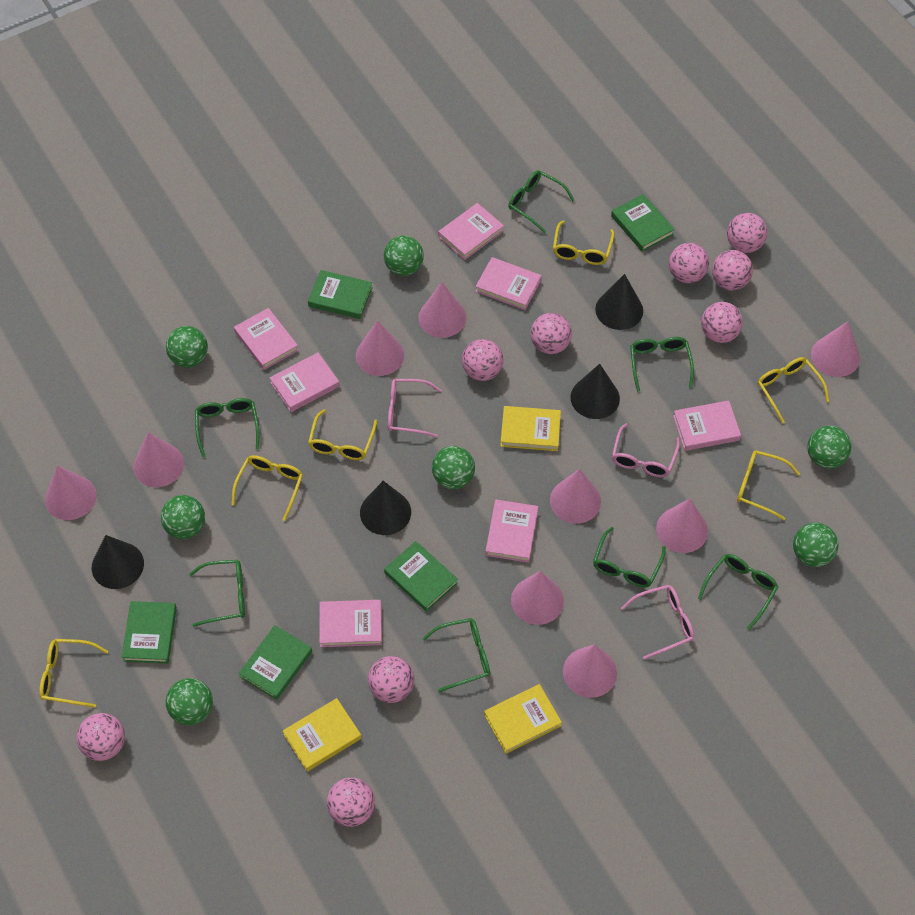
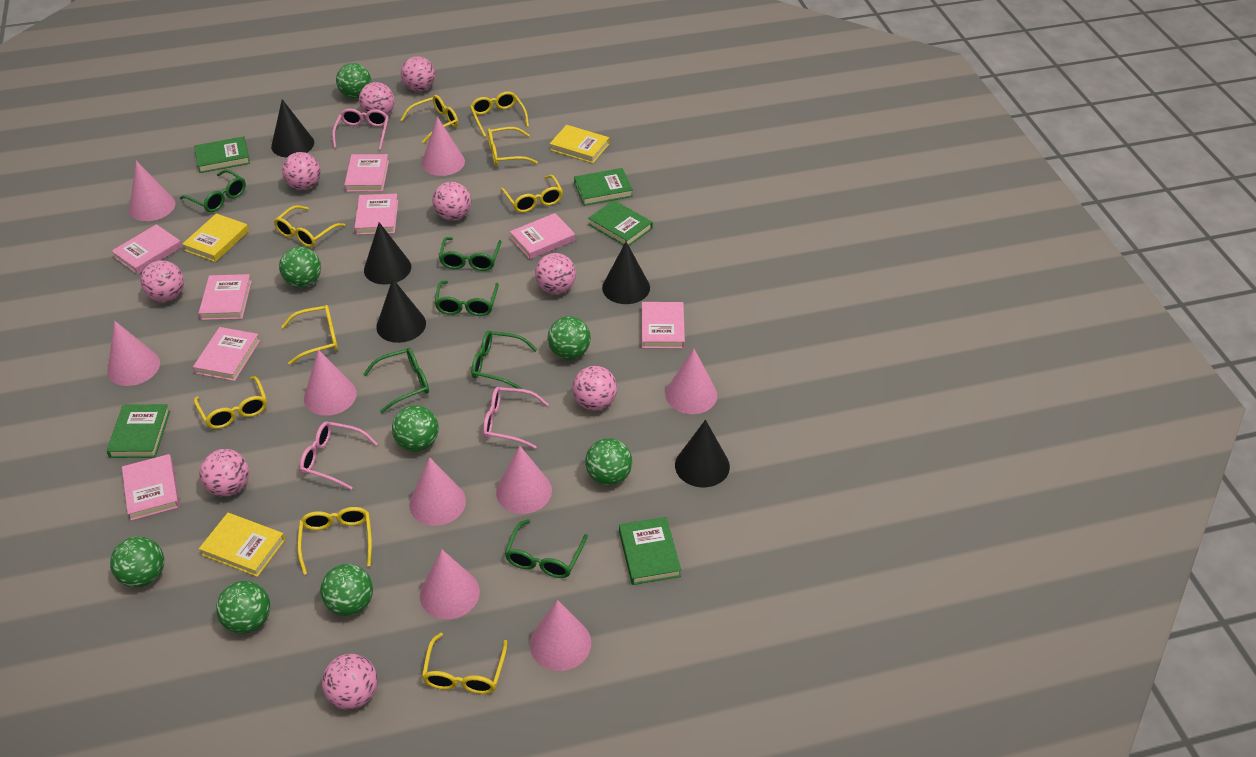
black cone: [92,535,144,589] [360,481,411,535] [570,364,620,419] [595,274,643,330] = 4 -> [271,99,314,157] [364,222,411,285] [376,279,426,343] [602,242,650,304] [675,420,730,487] = 5
green ball: [161,495,205,539] [166,326,208,368] [166,678,213,725] [384,235,424,276] [432,446,475,489] [793,523,839,567] [807,426,851,469] = 7 -> [110,536,164,588] [216,581,270,634] [279,246,321,287] [320,564,373,616] [336,63,371,99] [392,405,439,451] [547,316,591,359] [585,438,632,485] = 8
green glasses: [189,560,245,627] [195,398,259,457] [422,618,490,692] [508,170,575,233] [593,527,666,587] [630,337,694,392] [698,554,778,630] = 7 -> [180,169,246,212] [363,348,429,413] [435,281,499,316] [439,237,502,271] [471,331,537,389] [505,519,588,578] = 6
pink book: [234,308,299,370] [270,352,340,412] [319,600,382,647] [438,203,504,260] [475,257,541,310] [485,500,538,563] [673,400,741,451] = 7 -> [112,224,182,275] [122,454,180,521] [193,327,260,381] [198,274,252,320] [344,154,389,192] [354,194,398,235] [510,213,575,260] [642,302,685,349] = 8
yellow glasses: [39,639,108,708] [231,455,303,521] [308,409,377,460] [553,221,615,265] [737,451,800,520] [758,357,829,424] = 6 -> [194,376,267,429] [274,205,345,247] [281,305,338,365] [297,507,372,575] [401,95,458,143] [422,633,507,694] [470,91,529,137] [487,127,538,166] [500,175,563,213] = 9

